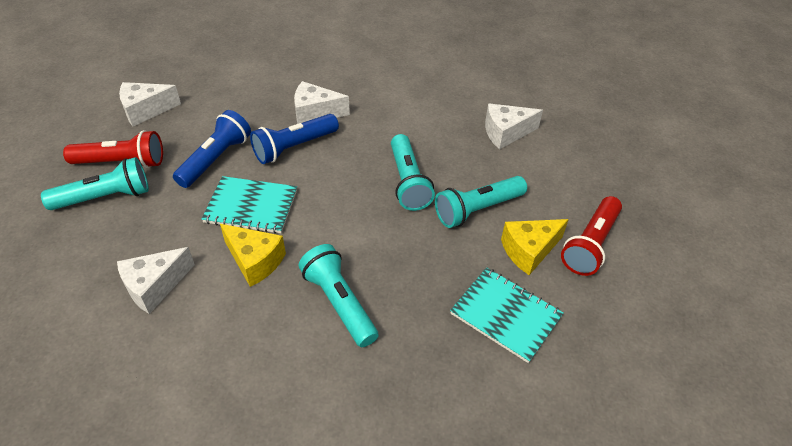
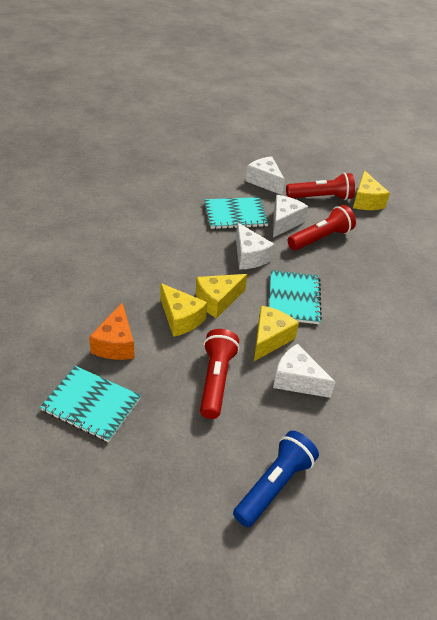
blue flashlight: [173,110,251,188] [250,114,339,164] = 2 -> [233,431,319,527] = 1
orange cheese: none = 0 -> [89,303,135,360] = 1
red flashlight: [63,130,163,168] [561,196,622,276] = 2 -> [200,329,240,419] [286,173,355,200] [288,205,356,250] = 3
turquoise flashlight: [41,157,149,210] [299,244,379,347] [391,134,435,211] [435,176,527,228] = 4 -> none = 0
turquoise notebook: [201,176,297,234] [450,267,563,363] = 2 -> [40,366,141,442] [204,197,269,229] [269,270,322,324] = 3
yellow cheese: [220,224,286,287] [501,219,569,275] = 2 -> [160,283,207,337] [196,274,247,319] [254,306,299,361] [353,170,390,210] = 4

